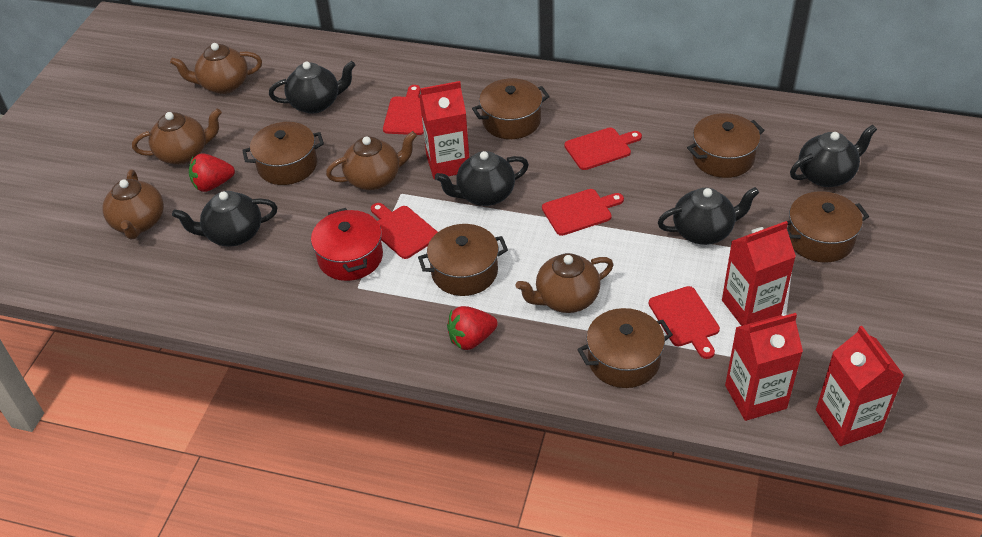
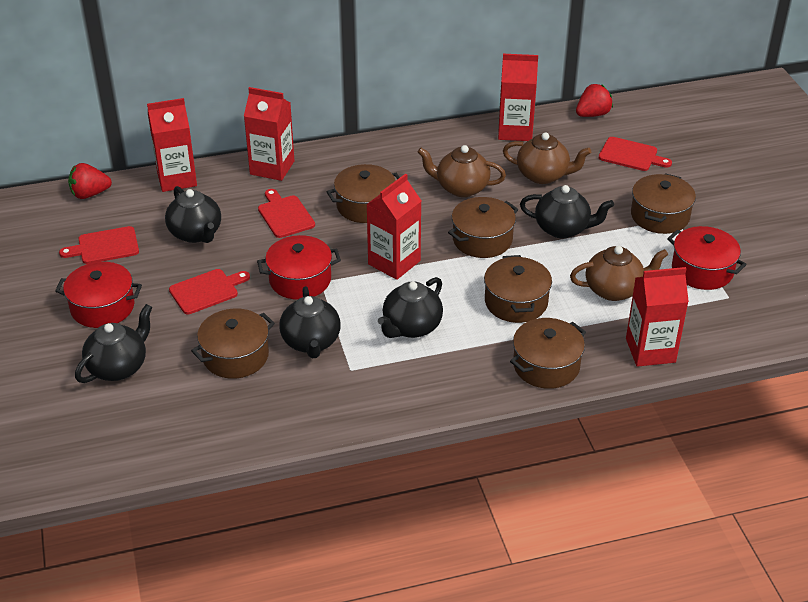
brown teapot: [102,169,164,240] [132,109,222,165] [170,43,262,94] [326,131,417,191] [515,253,614,313] = 5 -> [418,145,506,197] [503,132,591,184] [570,246,668,301] = 3
red carton: [419,81,469,179] [722,221,796,326] [725,313,803,421] [816,326,904,446] = 4 -> [147,98,197,192] [244,87,295,181] [366,174,421,280] [498,54,538,141] [626,267,689,367] = 5
red cutting board: [371,203,438,259] [383,85,424,135] [542,189,624,236] [564,127,642,170] [649,286,720,359] = 5 -> [59,226,139,264] [169,269,250,314] [258,189,315,238] [599,137,672,171] = 4
red pot: [311,208,383,281] = 1 -> [55,262,142,328] [257,235,341,300] [667,226,747,290] = 3

